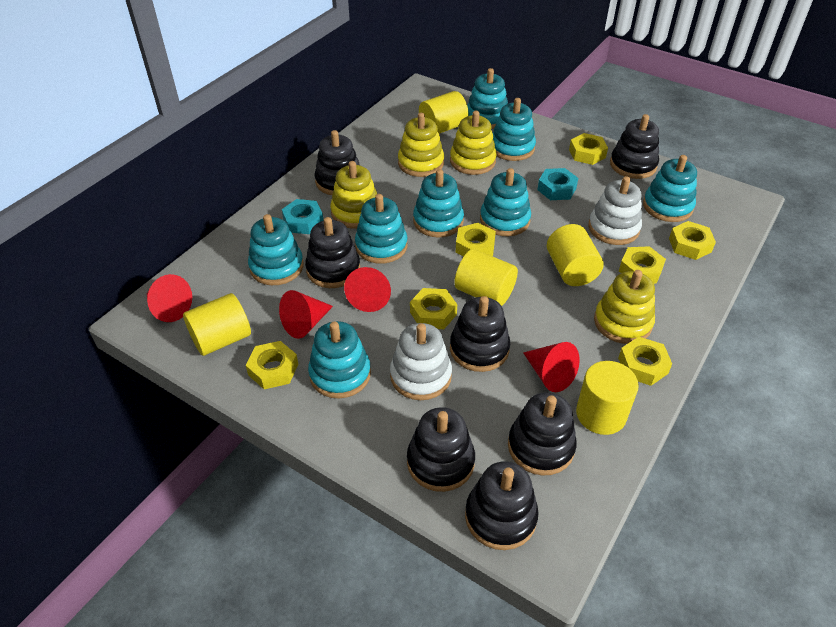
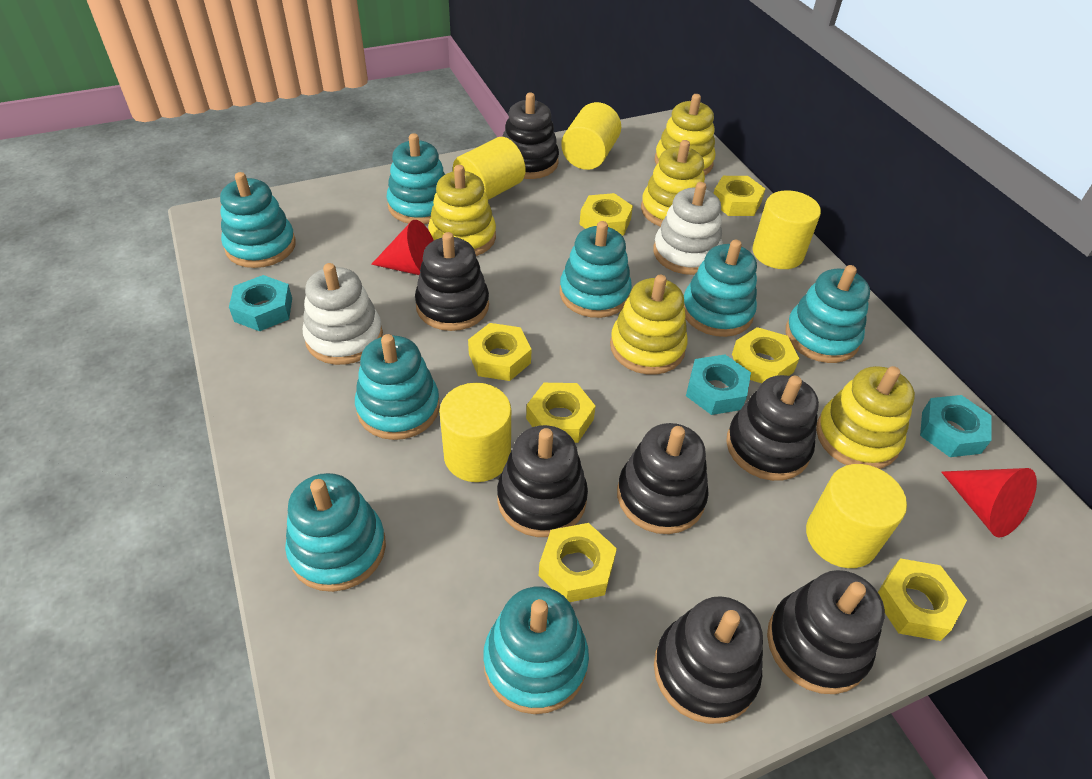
red cone: [147,274,192,322] [279,290,333,339] [344,267,391,312] [523,342,579,392] = 4 -> [371,220,434,275] [941,468,1037,537] = 2
turquoise nut: [282,199,324,234] [537,168,578,200] = 2 -> [229,275,292,331] [686,355,751,415] [920,395,992,457] = 3
yellow stacking toy: [330,161,377,229] [398,113,444,177] [450,111,497,175] [594,270,655,344] = 4 -> [428,165,496,256] [610,275,688,375] [641,140,705,227] [655,94,716,175] [816,366,915,469] = 5

